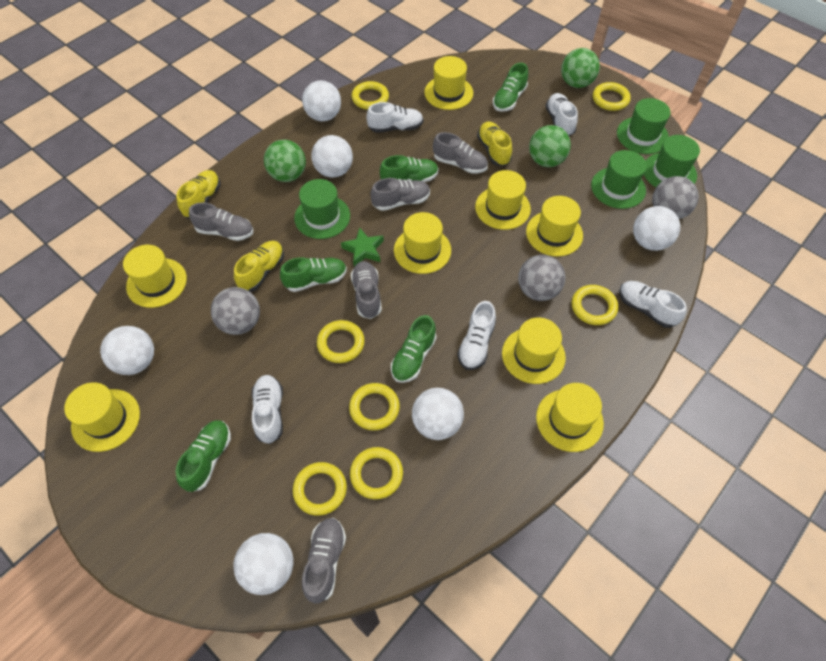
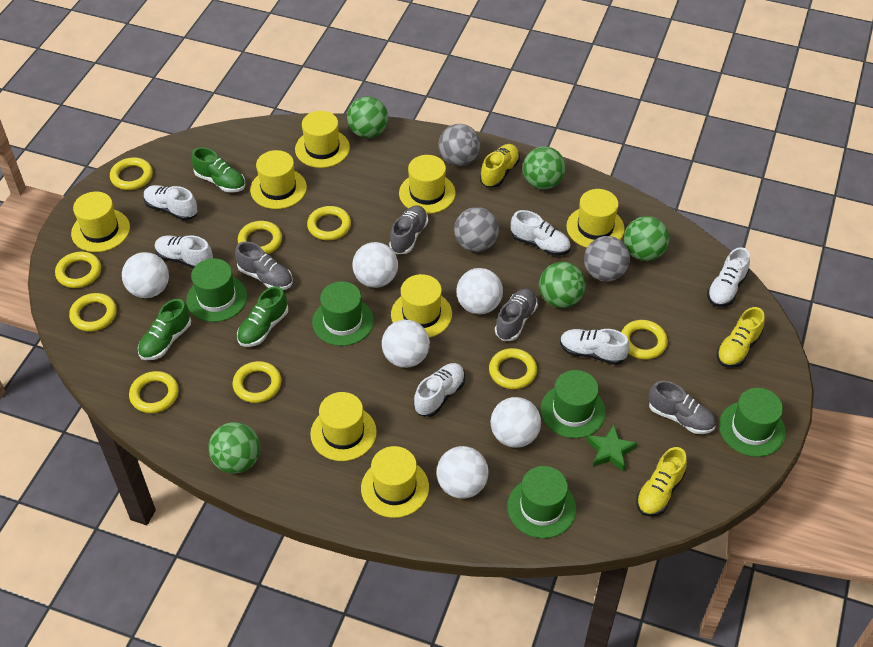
green ball: [264,139,306,182] [529,125,571,167] [561,48,600,88] = 3 -> [208,422,260,474] [347,96,388,138] [523,146,566,190] [539,262,586,308] [624,216,669,261] = 5
green hat: [294,179,350,239] [591,150,647,209] [617,98,670,154] [644,135,700,187] = 4 -> [186,259,248,322] [312,281,374,346] [507,466,576,538] [541,370,606,438] [719,388,786,457] = 5
green shoe: [176,420,231,492] [280,257,347,292] [380,155,438,182] [391,315,436,383] [493,63,528,112] = 5 -> [138,299,191,360] [191,147,245,193] [237,286,288,347] = 3
grey shoe: [189,203,253,241] [302,518,346,603] [351,261,382,319] [371,178,430,211] [433,132,488,174] = 5 -> [235,242,293,290] [389,205,428,254] [495,289,538,341] [648,381,716,434] = 4
white shoe: [252,375,283,444] [366,102,423,133] [457,301,496,370] [546,93,578,136] [619,281,687,328] = 5 -> [144,185,198,221] [155,235,213,269] [414,363,465,417] [511,210,571,256] [560,329,630,365] [707,247,750,307] = 6
yellow ring: [293,462,347,515] [317,320,365,363] [349,383,400,430] [350,447,403,499] [351,81,389,110] [572,285,618,325] [593,82,631,111] = 7 -> [55,252,101,288] [69,293,117,331] [110,158,153,190] [129,371,179,413] [233,361,282,403] [238,221,282,254] [307,206,351,241] [489,348,537,389] [621,320,668,359] = 9

